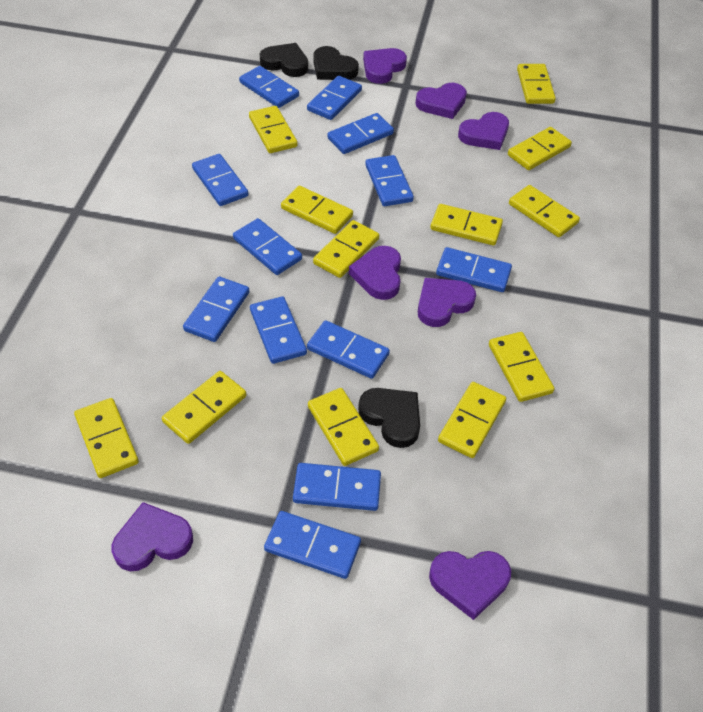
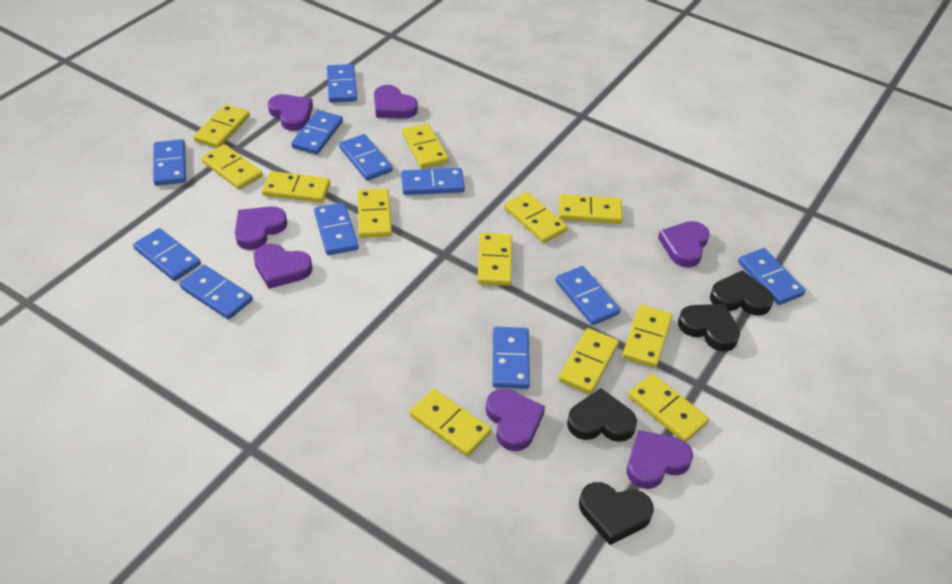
black heart: [260,43,308,77] [313,46,359,80] [358,388,420,448] = 3 -> [567,388,637,442] [579,482,654,545] [678,304,740,351] [710,270,774,315] = 4
blue domino: [183,277,249,342] [192,154,248,206] [233,218,302,275] [239,66,299,108] [250,296,307,364] [264,511,361,579] [293,463,381,511] [307,76,362,120] [307,320,390,379] [327,113,394,154] [365,155,414,206] [436,247,512,292] = 12 -> [133,228,201,281] [153,139,186,186] [180,265,253,319] [291,110,343,155] [314,203,359,255] [327,64,357,103] [339,134,393,181] [401,168,465,195] [492,327,530,389] [555,266,620,325] [738,248,806,305] = 11

